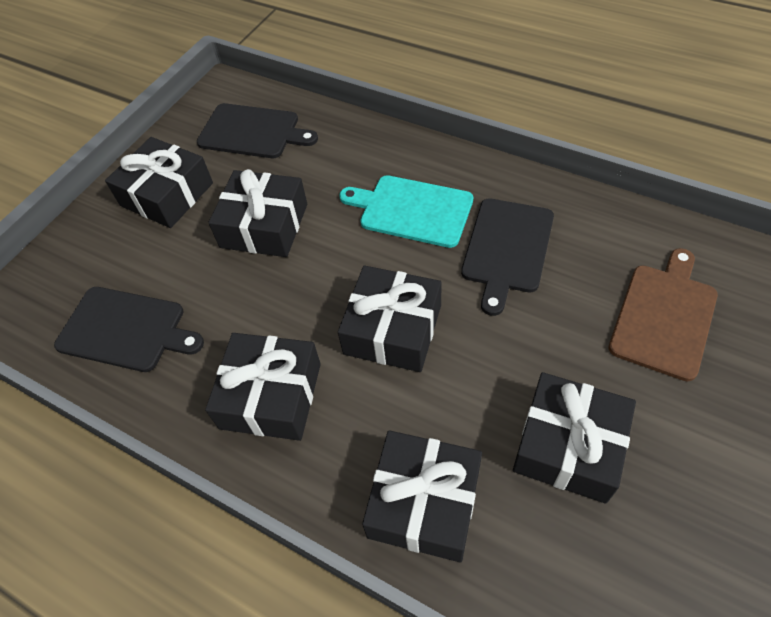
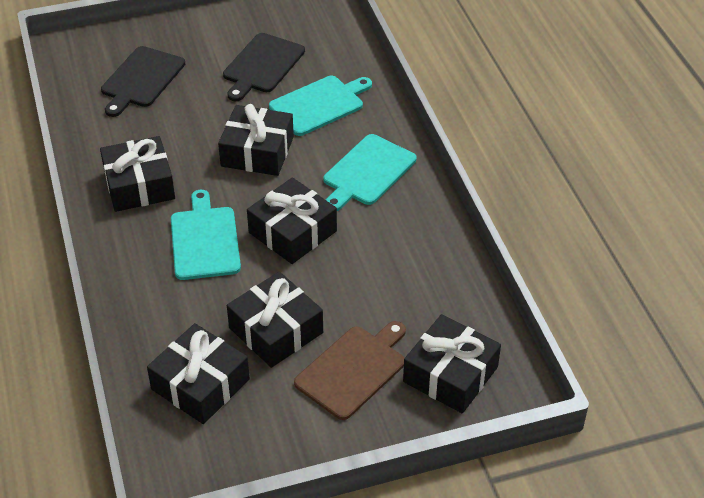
black cutting board: [54,287,204,372] [197,103,318,158] [461,198,554,316] = 3 -> [101,46,185,117] [223,33,305,101] = 2
turquoise cutting board: [339,175,473,248] = 1 -> [171,190,241,280] [269,76,372,136] [324,134,416,211] = 3

